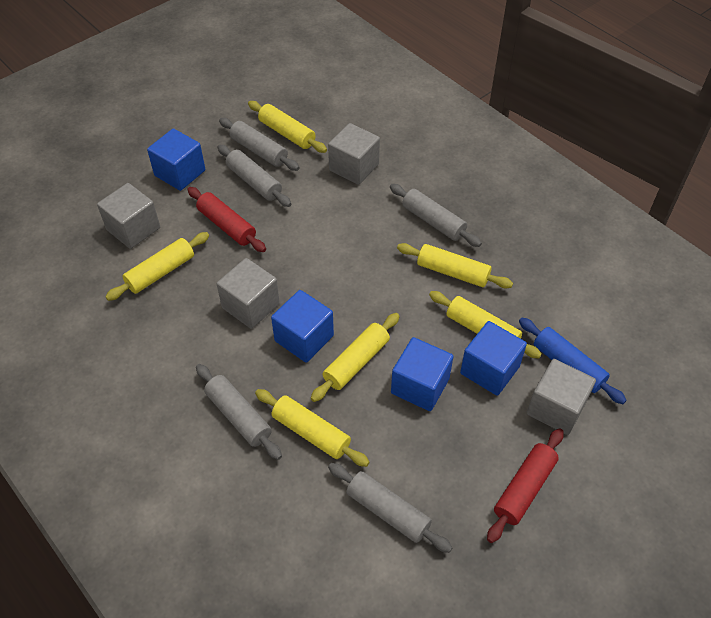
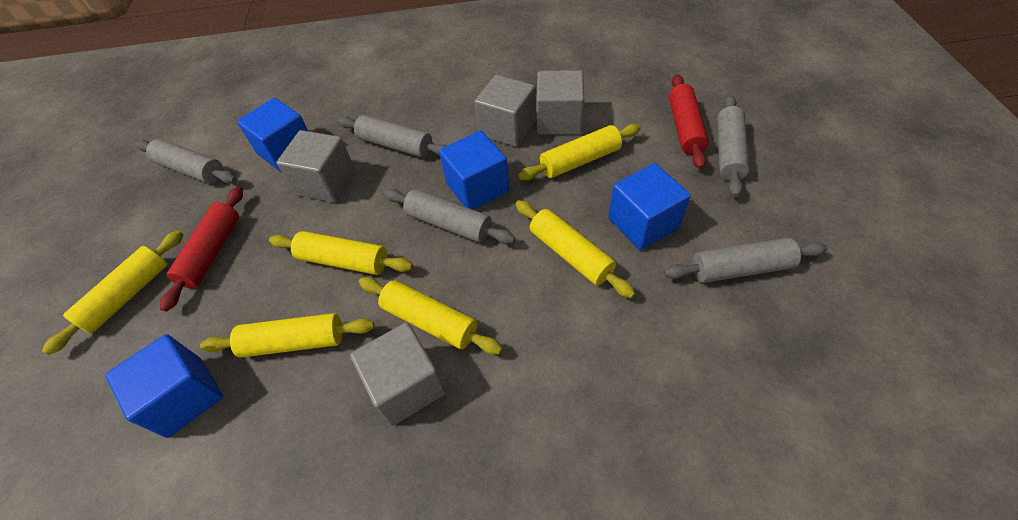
blue rolling pin: [519,317,627,404] = 1 -> none = 0

